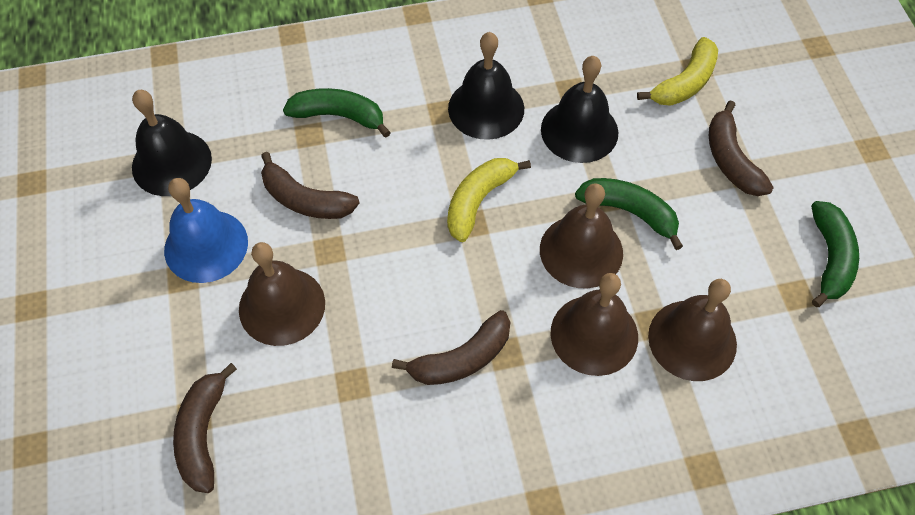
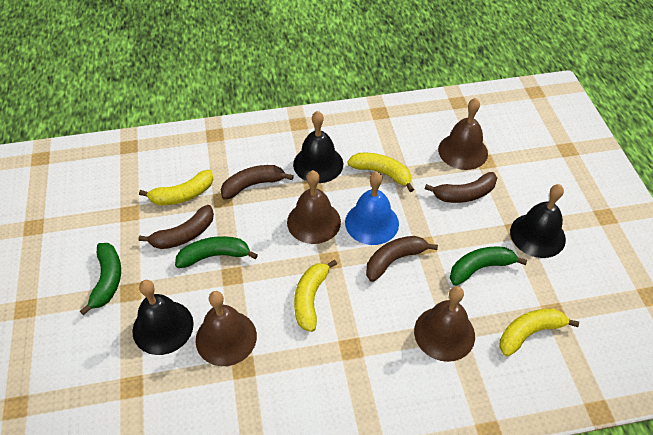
yellow banana: [447,158,531,242] [637,37,718,106] = 2 -> [139,170,213,205] [294,260,337,332] [347,153,414,192] [500,309,579,357] = 4

